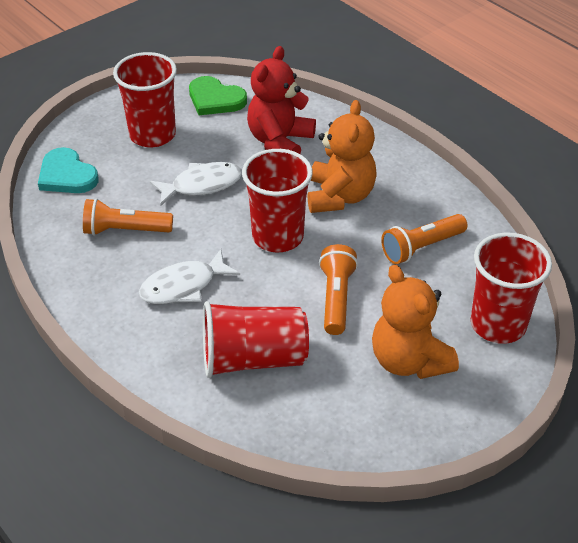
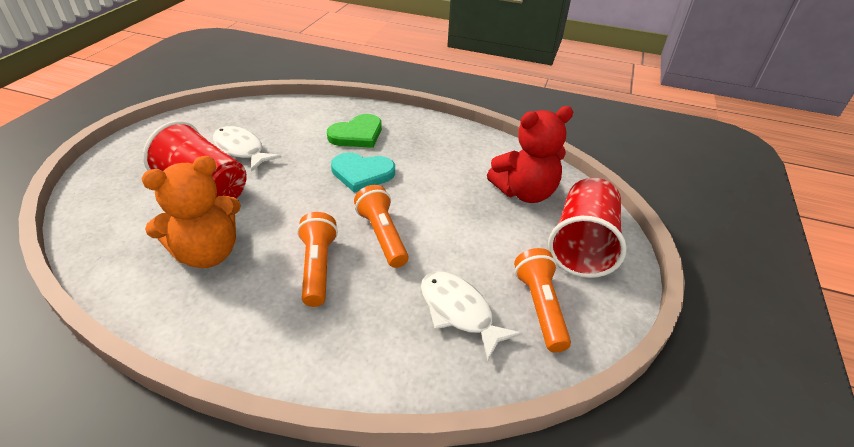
orange teddy bear: [307,100,377,213] [372,264,459,379] = 2 -> [142,156,241,268] = 1
red cup: [113,52,177,147] [203,301,309,378] [242,149,313,252] [471,233,552,344] = 4 -> [143,121,247,199] [548,178,627,278] = 2

